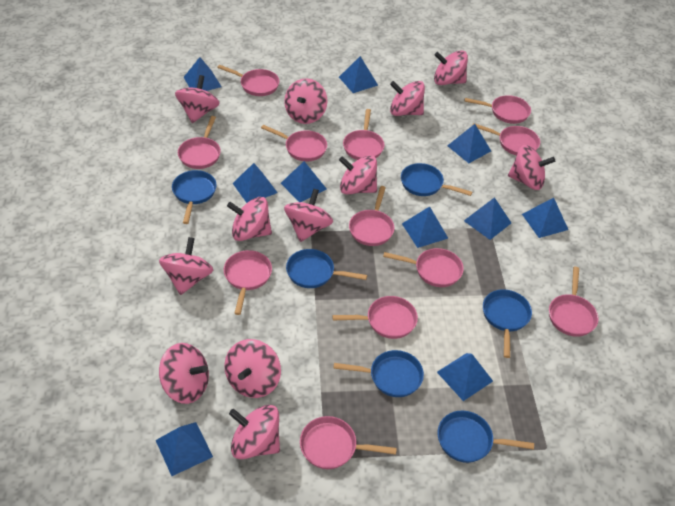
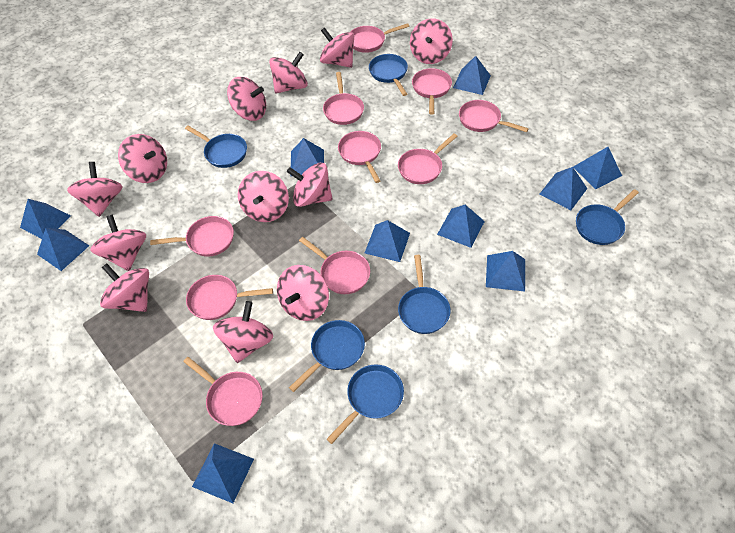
pink pan: [178,116,221,169] [217,65,279,96] [224,250,272,315] [261,125,327,162] [300,416,397,469] [332,296,418,339] [343,109,384,160] [349,186,394,246] [383,248,464,287] [464,95,531,124] [472,123,540,155] [549,267,599,337] = 12 -> [150,216,234,257] [183,357,263,426] [186,275,273,320] [299,237,370,294] [323,72,364,125] [338,131,381,183] [350,23,409,53] [398,134,458,184] [412,68,452,115] [459,100,529,132] = 10

